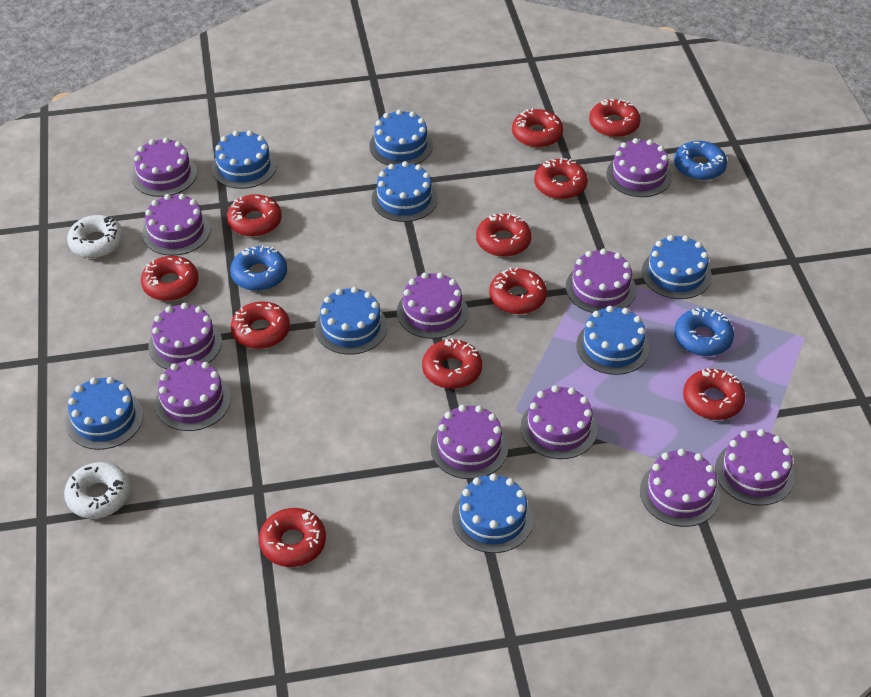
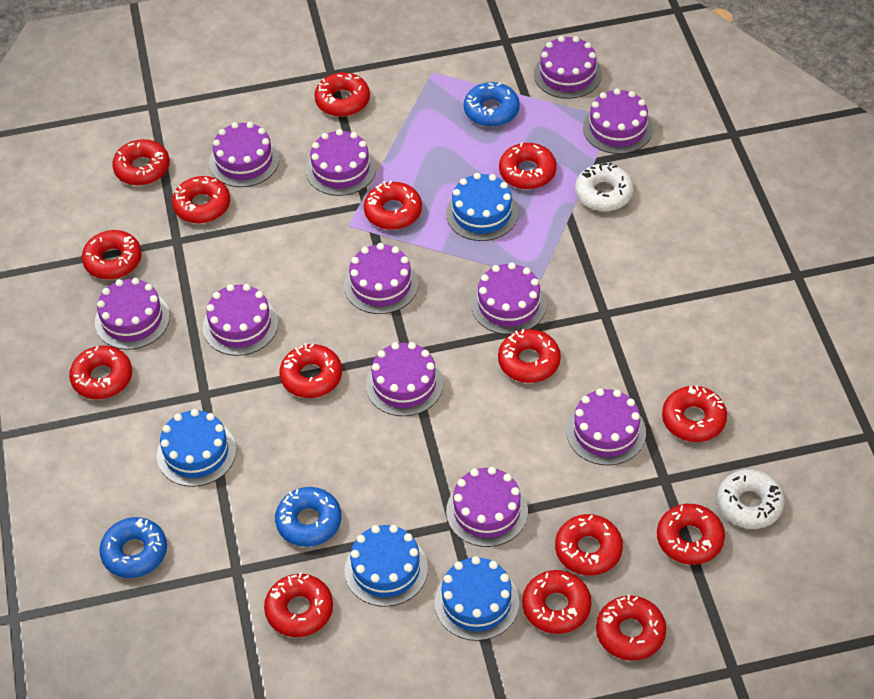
blue cake: [66,377,143,450] [212,130,277,189] [315,287,387,355] [369,109,433,166] [371,161,438,222] [452,473,533,553] [576,306,650,375] [642,235,712,299] = 8 -> [157,409,236,487] [345,525,428,607] [435,556,519,641] [446,173,518,241] = 4
red donut: [141,256,199,301] [227,194,282,237] [231,301,290,349] [259,508,326,567] [422,338,482,389] [476,213,531,257] [489,267,547,314] [512,108,563,148] [534,158,588,199] [589,99,641,138] [683,368,746,420] = 11 -> [69,346,132,399] [82,230,142,279] [112,139,170,186] [172,176,230,224] [264,573,333,637] [279,343,342,398] [315,73,370,117] [364,181,422,230] [498,329,561,383] [499,143,557,189] [522,570,591,634] [555,514,623,576] [596,595,666,661] [657,504,725,565] [662,386,727,442] = 15

